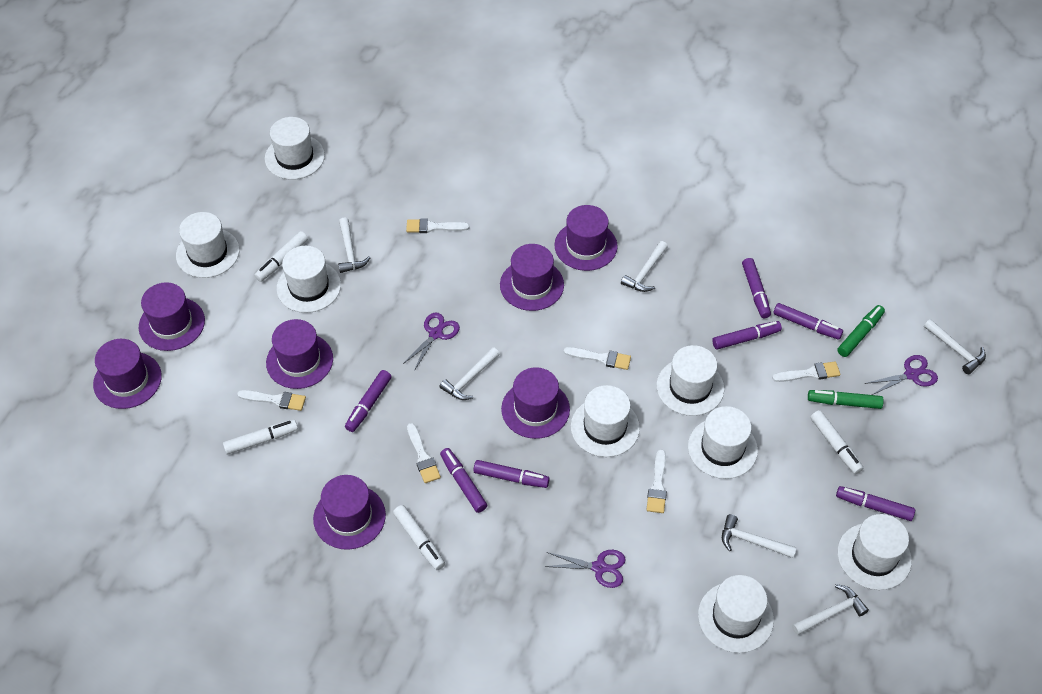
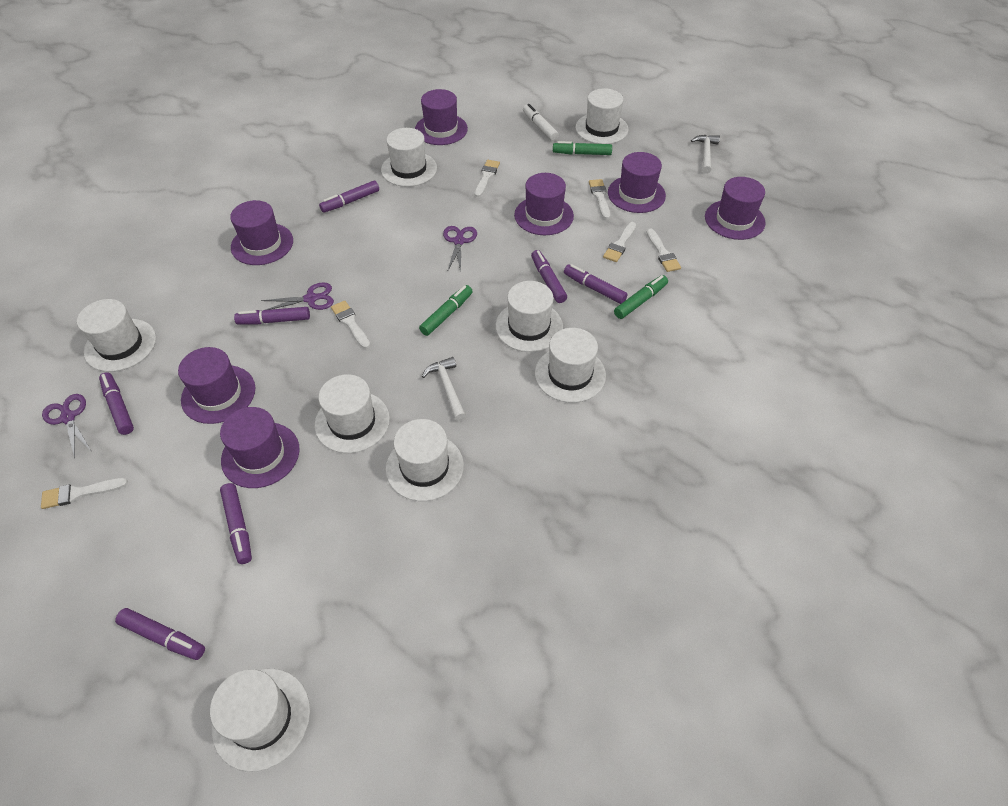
green marker: [808,390,884,409] [837,305,885,357] = 2 -> [419,285,473,336] [553,141,612,155] [614,275,668,319] = 3
white hammer: [338,217,371,273] [439,347,499,400] [621,241,668,292] [722,514,797,558] [792,584,869,635] [924,319,986,374] = 6 -> [422,357,466,421] [691,135,720,174] = 2
white marker: [223,420,298,455] [254,231,308,282] [393,505,445,570] [810,410,863,474] = 4 -> [523,104,559,141] = 1

